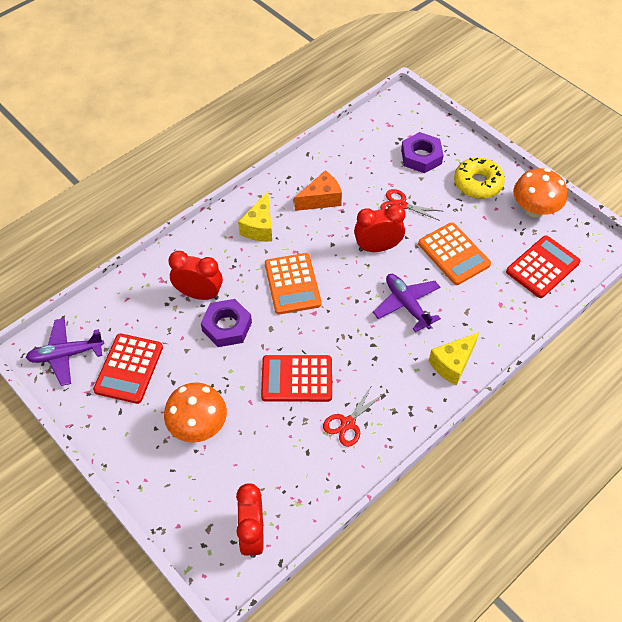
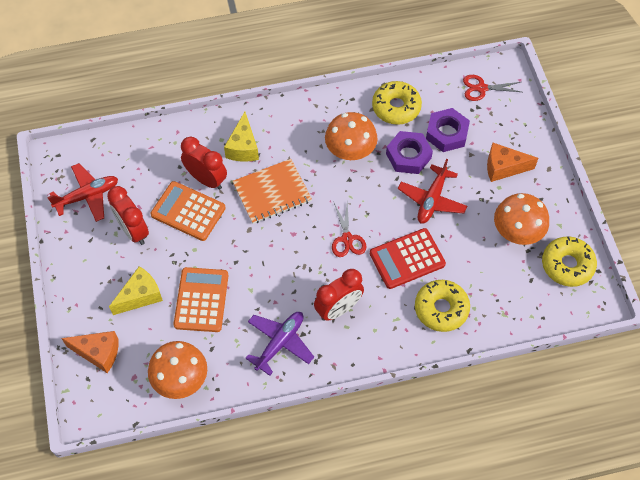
orange cheese: [294,170,342,211] = 1 -> [61,331,119,373] [487,143,538,182] = 2
orange mushroom: [164,383,227,443] [513,168,567,218] = 2 -> [148,341,207,399] [325,112,378,160] [494,193,549,245] = 3
orange notebook: none = 0 -> [232,159,312,224] = 1
purple plane: [26,318,104,386] [373,274,441,332] = 2 -> [245,312,314,376] = 1
red calculator: [93,333,163,404] [261,355,332,402] [506,235,581,298] = 3 -> [370,228,446,289] = 1
red plane: none = 0 -> [47,163,118,222] [398,159,467,224] = 2
yellow donut: [454,157,505,199] = 1 -> [372,81,422,125] [415,280,470,332] [542,236,597,287] = 3

